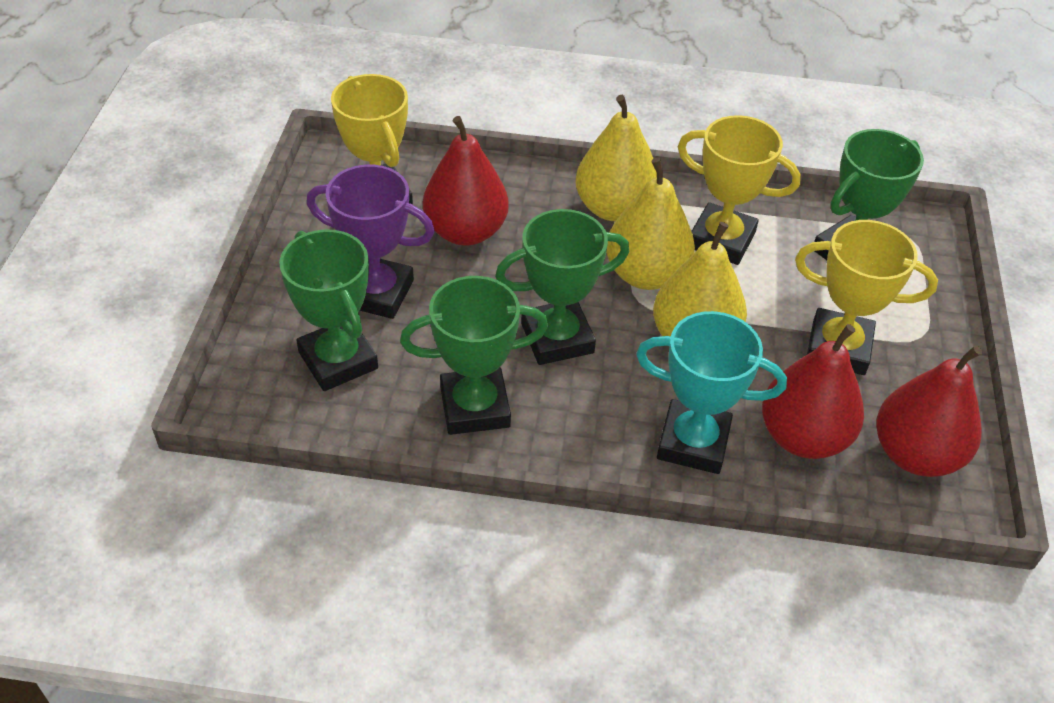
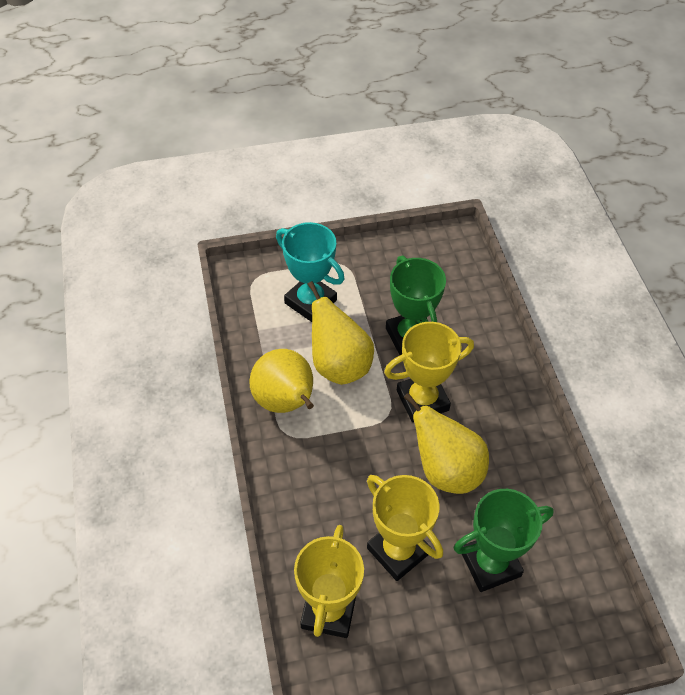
green trophy: [279,229,378,391] [400,276,548,435] [495,209,629,365] [814,129,924,260] = 4 -> [386,256,446,355] [453,489,554,592] = 2
purple trophy: [307,165,435,319] = 1 -> none = 0
red pear: [423,116,508,246] [762,324,864,459] [876,345,982,477] = 3 -> none = 0

